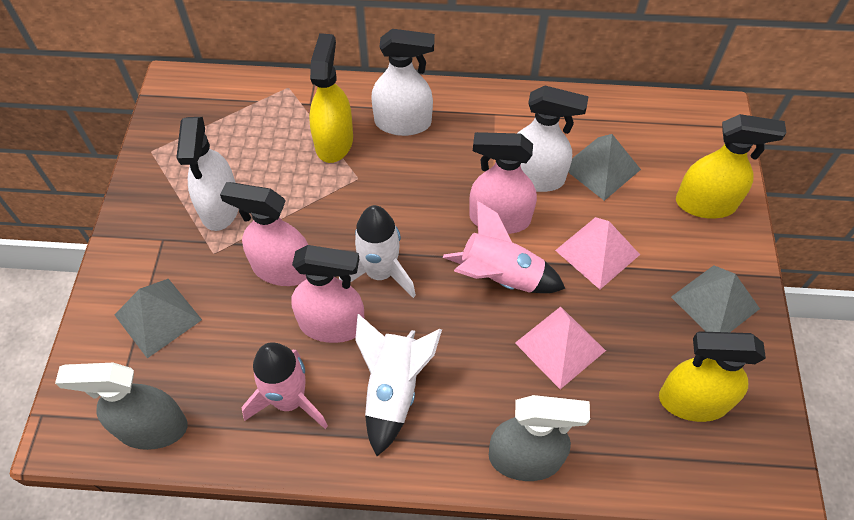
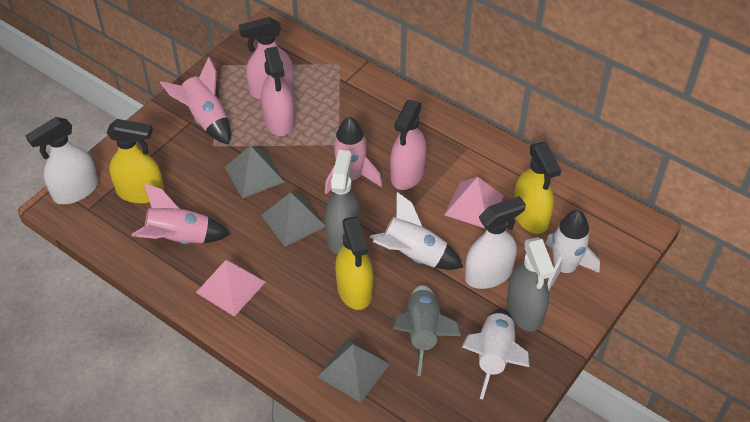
grey rocket: none = 0 -> [393,285,461,376] = 1
pink rocket: [241,343,328,429] [443,200,565,293] = 2 -> [131,183,230,244] [160,57,231,144] [325,117,382,195] = 3
white rocket: [339,205,416,298] [355,314,442,456] = 2 -> [370,192,463,270] [462,308,530,400] [545,210,600,290] = 3
white spray bottle: [176,117,239,231] [371,29,435,136] [518,86,589,192] = 3 -> [25,117,98,204] [465,196,526,289] = 2

